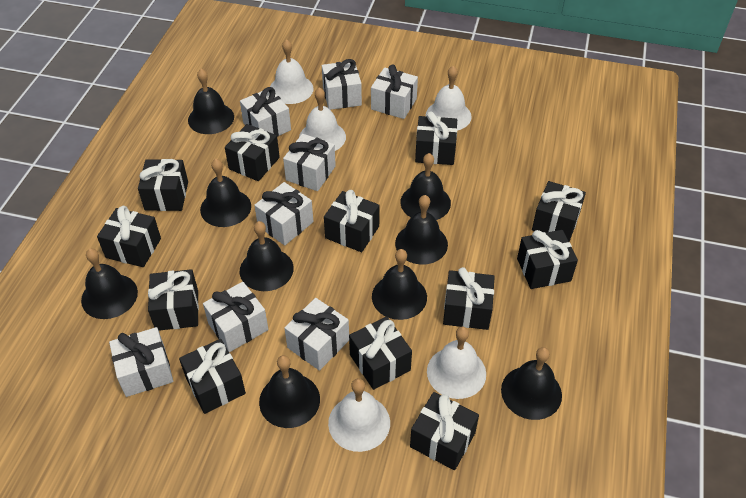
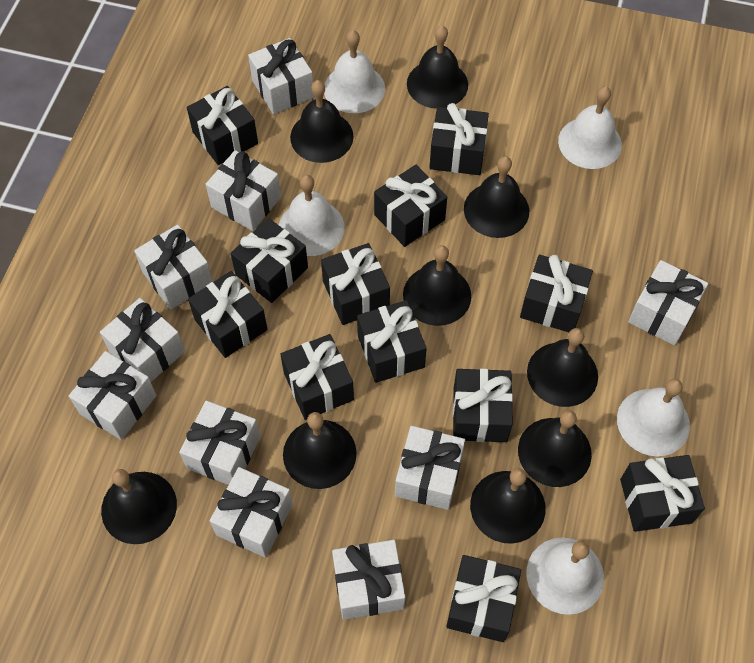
white gift: [109,327,173,397] [203,282,268,352] [240,87,291,137] [254,182,314,245] [283,134,336,191] [284,298,349,371] [322,59,362,110] [371,64,418,119] = 8 -> [69,351,157,440] [100,298,185,382] [134,225,213,310] [179,401,260,485] [206,150,281,231] [210,467,293,558] [248,38,314,114] [332,540,405,620] [395,426,465,510] [628,260,708,345] = 10

